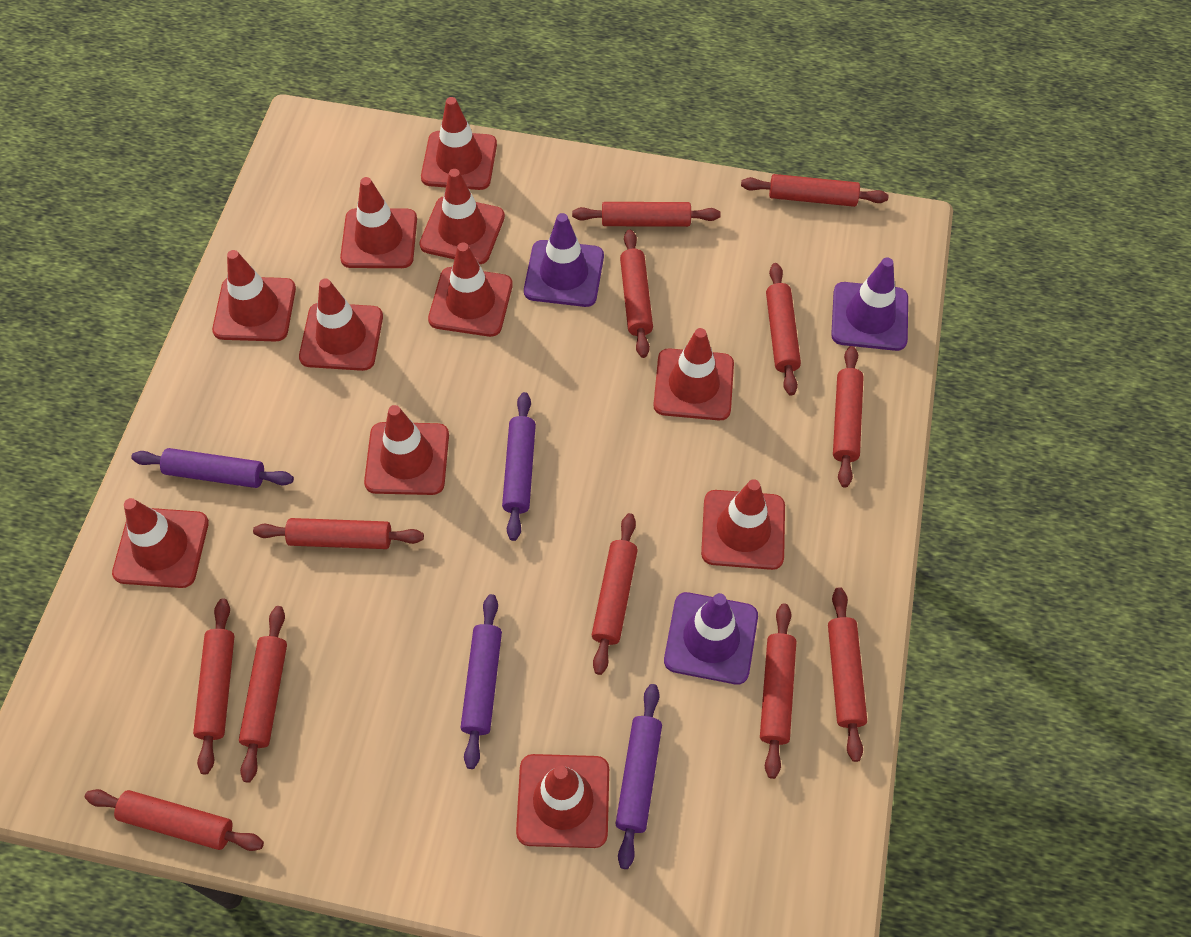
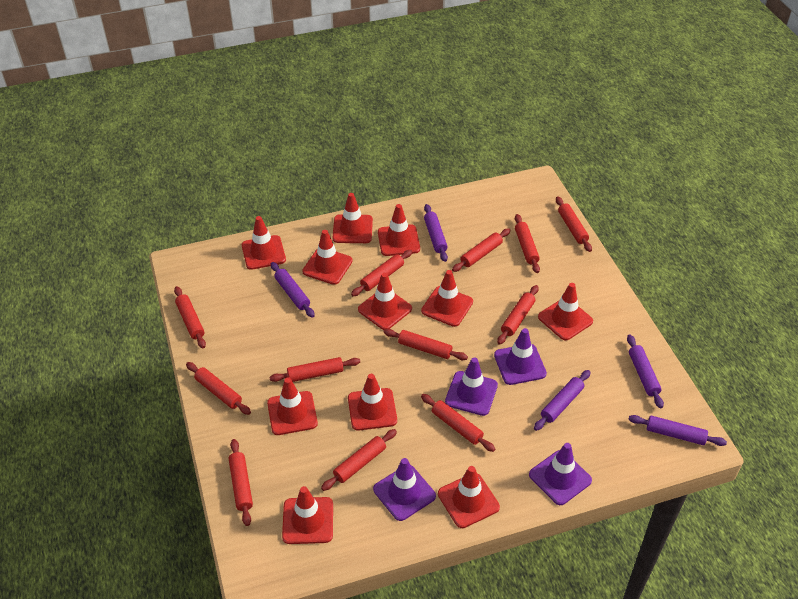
purple rolling pin: [131,448,294,488] [460,594,502,769] [502,392,536,541] [616,684,662,869] = 4 -> [271,262,315,318] [424,204,448,262] [534,370,591,431] [627,334,664,408] [628,415,727,446] = 5
purple traffic cone: [524,213,604,307] [664,592,758,684] [831,257,908,351] = 3 -> [373,458,436,521] [445,357,498,416] [494,328,547,385] [529,443,592,505] = 4

